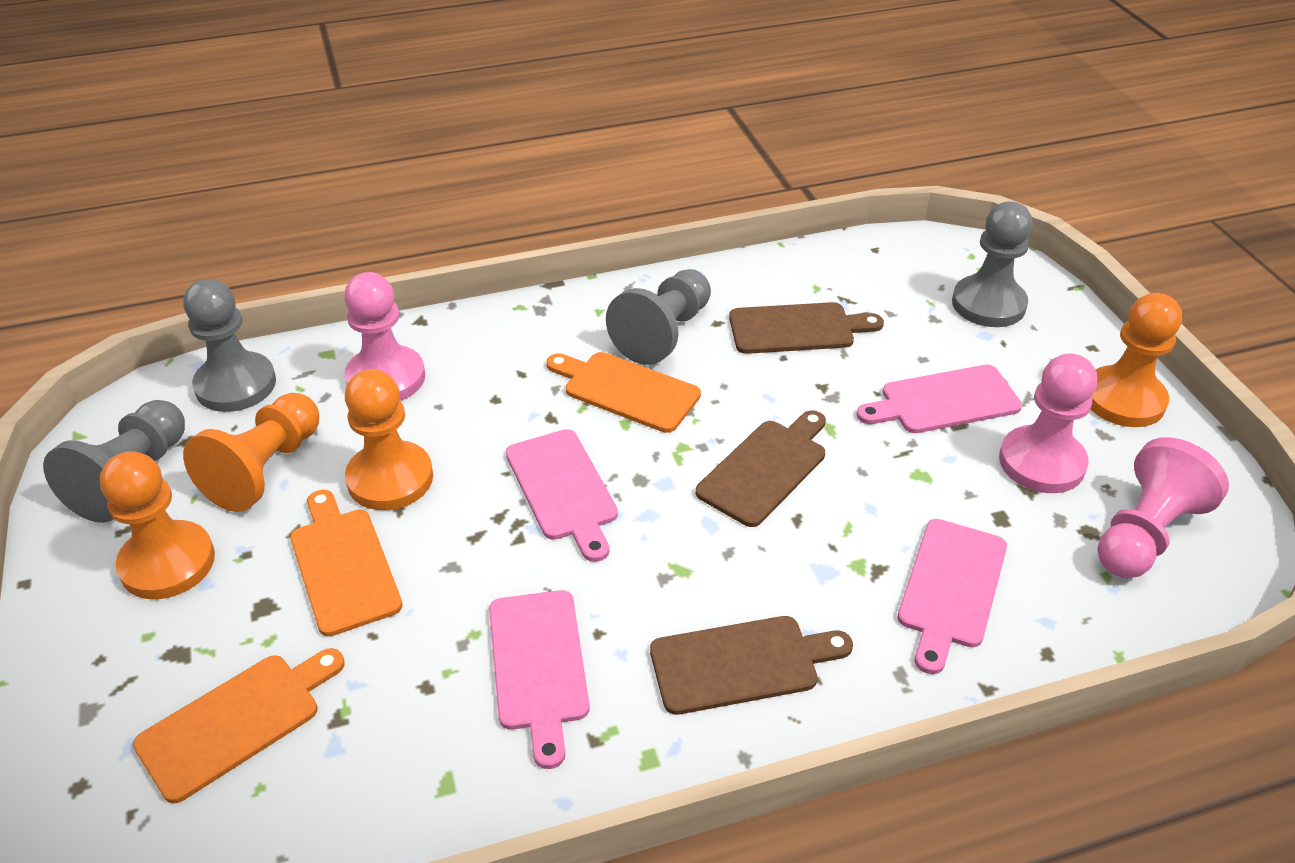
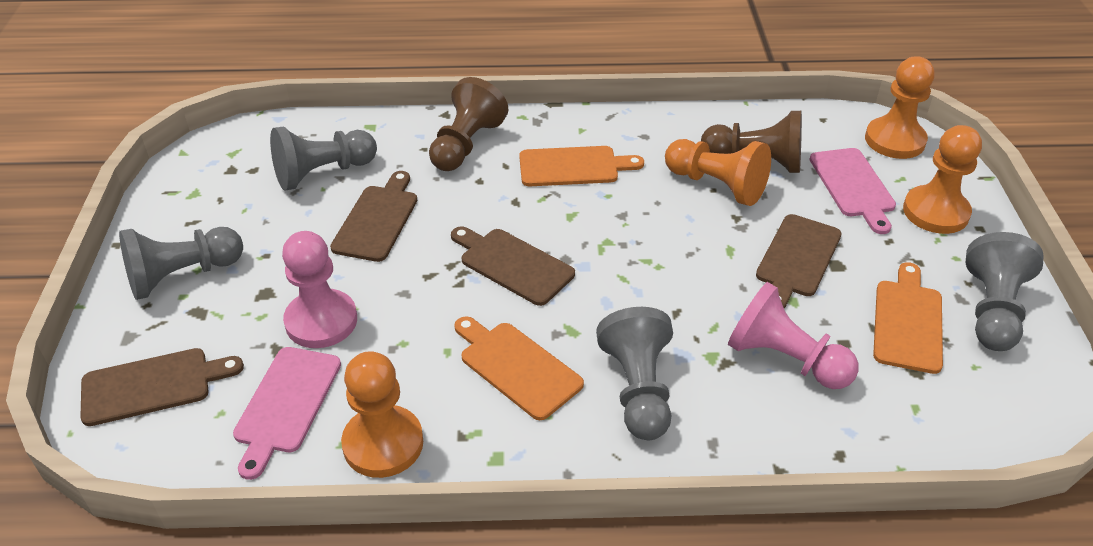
brown cutting board: [650,616,853,715] [696,410,826,527] [729,302,884,354] = 3 -> [80,348,244,426] [330,171,417,262] [451,226,575,306] [756,214,842,308] = 4
brown pawn: none = 0 -> [429,77,508,171] [701,111,802,173] = 2
pink cutting board: [489,590,590,769] [506,429,618,562] [856,365,1022,433] [898,519,1007,674] = 4 -> [233,347,341,480] [810,148,896,234] = 2
pink pawn: [344,272,425,401] [999,354,1097,493] [1098,437,1229,578] = 3 -> [282,231,357,348] [728,282,859,389] = 2

